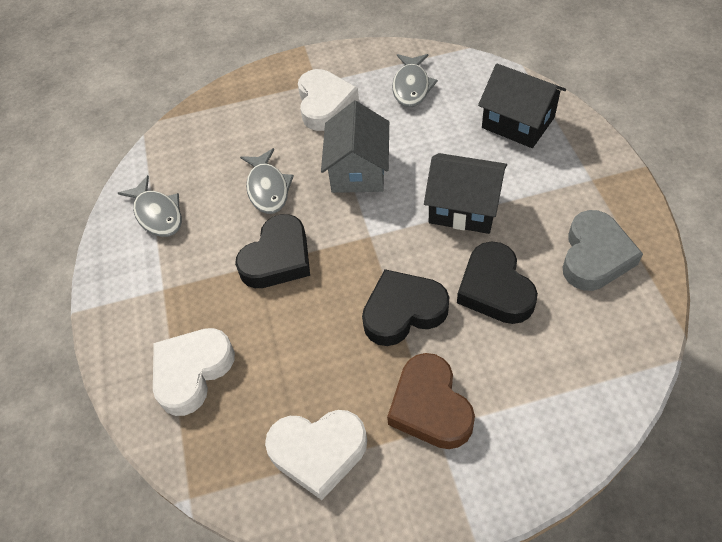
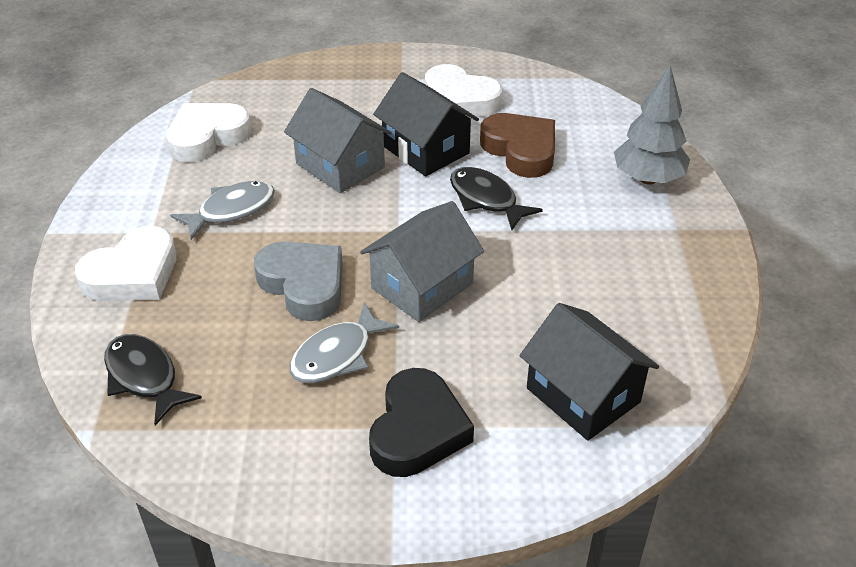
black fish: none = 0 -> [104,334,202,425] [450,167,543,230] = 2
black heart: [235,214,310,288] [362,269,449,346] [457,241,538,324] = 3 -> [369,368,474,477] = 1
grey fish: [118,175,182,237] [240,148,294,214] [392,54,438,107] = 3 -> [170,181,275,240] [290,303,399,383] = 2
grey house: [321,101,389,193] = 1 -> [284,88,392,193] [360,201,484,322] = 2
grey tree: none = 0 -> [614,65,690,184] = 1

